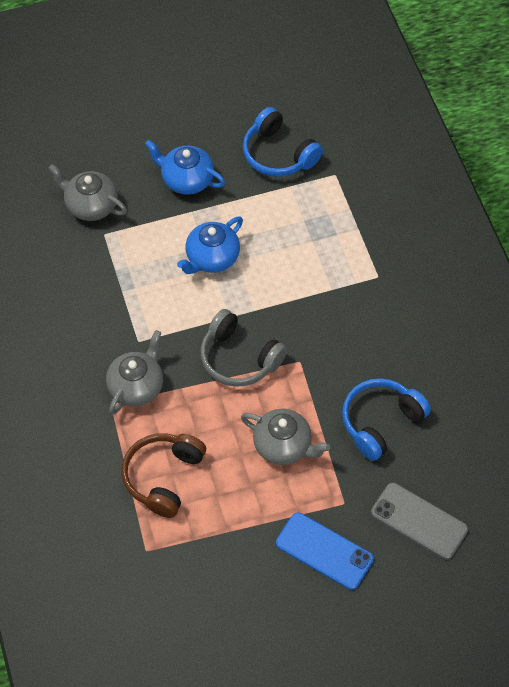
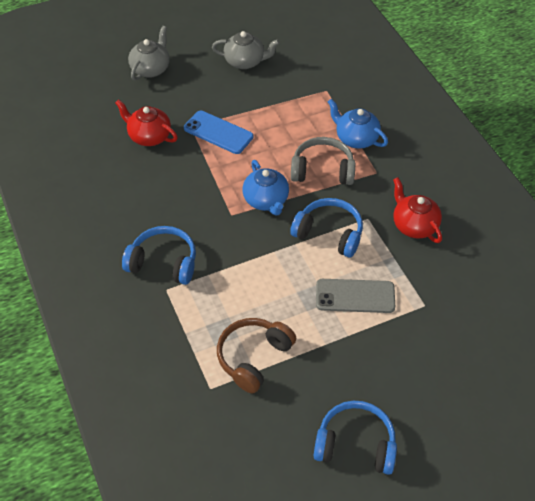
blue headphones: [243,107,323,177] [342,378,431,461] = 2 -> [122,226,196,285] [290,198,363,258] [313,401,397,475] = 3
grey teapot: [48,164,127,221] [106,330,163,415] [241,409,330,465] = 3 -> [128,26,170,81] [212,31,280,69] = 2
red teapot: none = 0 -> [115,99,178,146] [393,177,442,243] = 2

